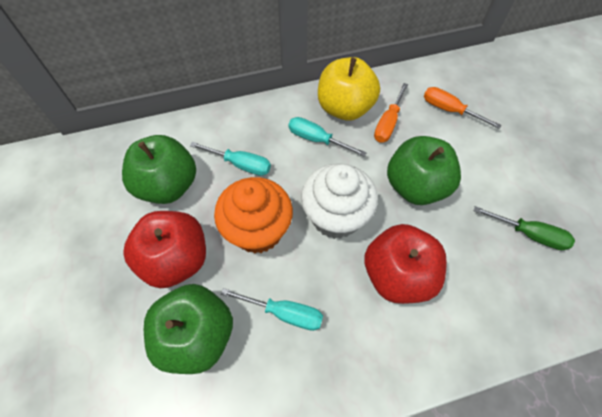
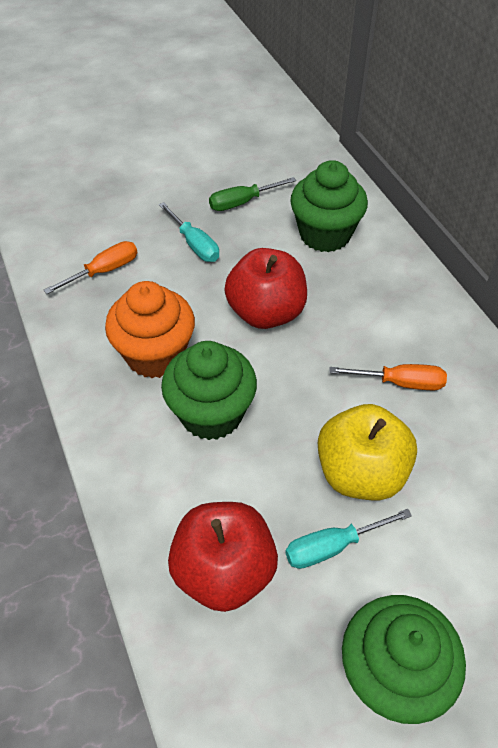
green apple: [122,135,196,204] [144,284,233,374] [387,136,461,205] = 3 -> none = 0
green cupcake: none = 0 -> [161,341,257,440] [290,160,368,252] [342,595,466,724] = 3
turquoise screwdriver: [190,142,271,176] [221,288,323,331] [288,117,367,157] = 3 -> [159,202,219,262] [285,509,412,569] = 2
white cupcake: [301,163,378,239] = 1 -> none = 0

